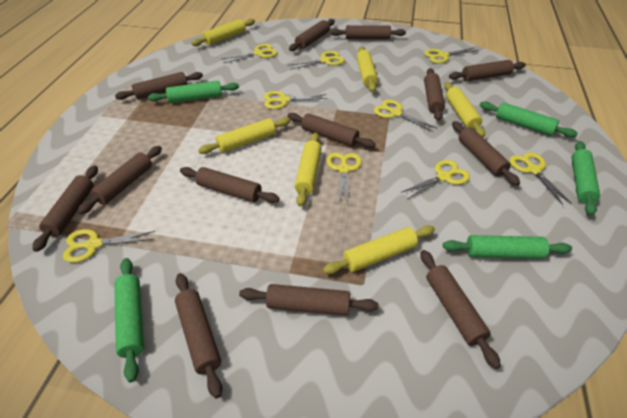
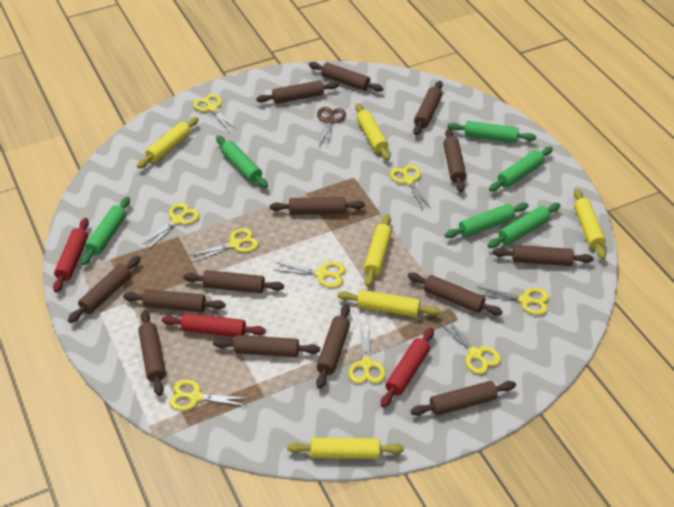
brown rolling pin: [32,165,98,252] [77,146,162,215] [115,72,203,100] [175,273,222,398] [180,167,280,203] [239,284,378,316] [288,113,376,148] [289,19,335,51] [331,25,406,39] [420,250,501,369] [424,68,445,121] [449,60,526,81] [452,121,520,186] = 13 -> [68,256,141,323] [123,289,225,312] [138,310,166,396] [183,270,284,293] [213,335,320,357] [256,80,339,104] [270,197,365,215] [309,62,383,92] [316,304,350,389] [408,273,503,316] [410,381,516,416] [413,81,443,135] [443,129,466,192] [492,245,593,266] = 14
brown scissors: none = 0 -> [317,107,346,146] = 1
green rolling pin: [114,258,144,382] [148,81,239,103] [443,235,572,259] [480,101,578,138] [572,141,600,216] = 5 -> [81,197,130,265] [216,136,268,188] [445,203,529,238] [447,121,536,143] [488,203,560,248] [489,147,553,192] = 6
red rolling pin: none = 0 -> [53,218,89,293] [162,313,266,337] [381,328,434,407] = 3

